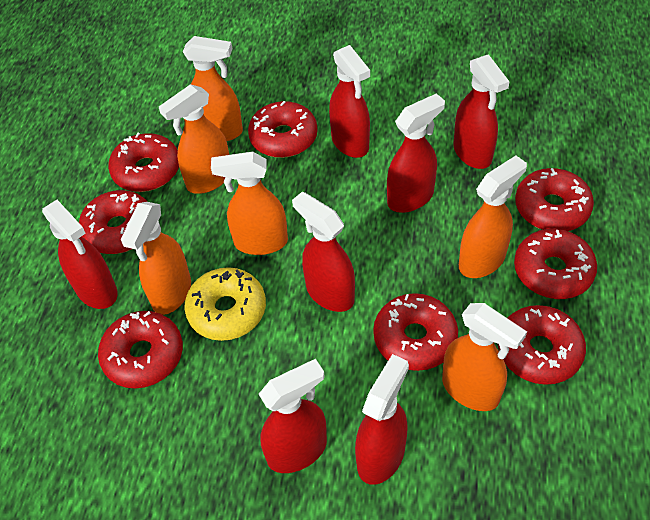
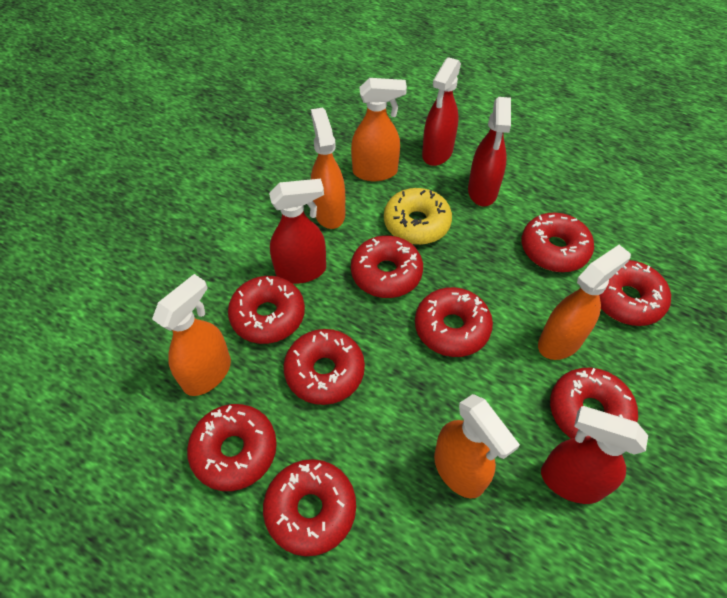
orange spray bottle: [121,202,191,315] [159,84,229,194] [183,36,243,141] [211,152,288,255] [442,303,527,411] [459,156,527,278] = 6 -> [152,274,231,396] [311,108,345,229] [351,78,407,181] [434,394,520,498] [538,245,631,360] = 5
red donut: [79,190,148,254] [98,311,183,388] [108,133,179,192] [248,101,318,158] [373,293,458,371] [498,305,586,385] [514,229,597,299] [515,168,594,231] = 8 -> [187,404,277,491] [228,276,305,344] [263,459,356,556] [283,329,365,405] [351,235,423,298] [415,287,493,357] [522,212,594,272] [550,368,638,439] [599,260,671,326] = 9
red spray bottle: [42,200,118,309] [259,359,327,473] [292,192,355,312] [329,45,370,158] [355,354,409,485] [387,93,445,213] [453,54,510,169] = 7 -> [269,179,326,284] [422,57,461,166] [468,97,511,206] [541,406,648,504] = 4

